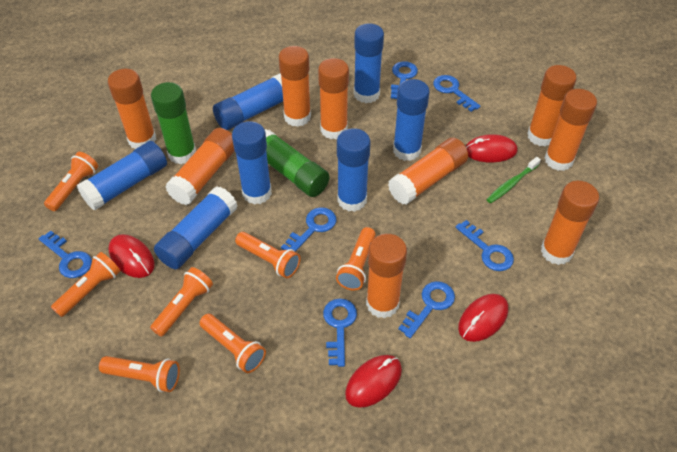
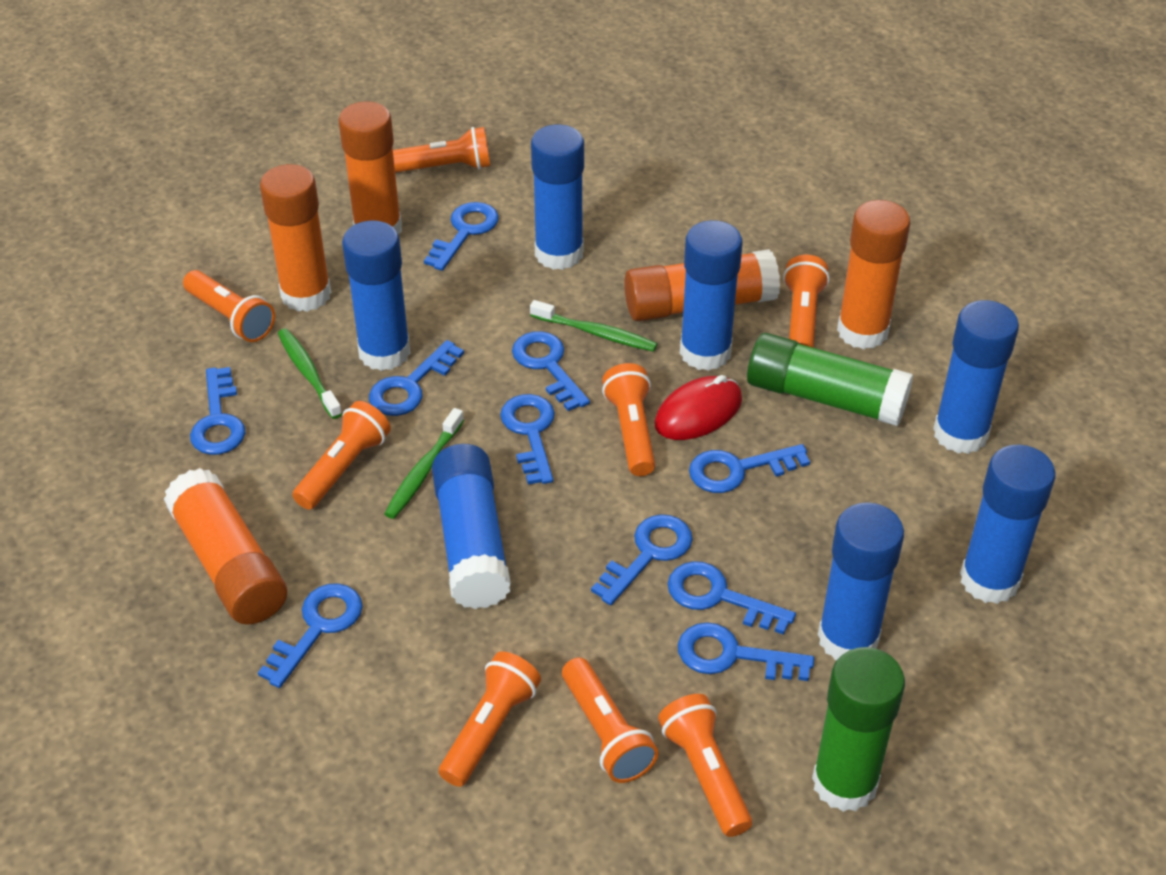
blue key: [39,231,92,278] [281,207,337,252] [323,299,357,367] [391,61,418,99] [398,281,455,338] [433,75,481,112] [455,220,514,271] = 7 -> [190,367,245,455] [258,583,363,688] [369,340,464,416] [424,202,499,271] [500,394,555,485] [512,331,590,411] [591,514,693,605] [668,561,796,635] [678,622,814,681] [689,444,810,493] = 10
green toothbrush: [486,157,541,203] = 1 -> [278,328,342,419] [384,408,464,519] [530,300,657,352] = 3
orange flashlight: [44,152,98,211] [51,252,120,317] [99,356,180,392] [150,267,213,337] [199,314,266,373] [235,232,301,278] [336,227,376,291] = 7 -> [183,270,275,342] [292,401,391,510] [393,127,490,173] [439,651,541,787] [562,657,658,783] [602,363,655,476] [658,694,752,837] [783,255,830,348] = 8
orange glue stick: [108,69,157,149] [165,128,235,205] [279,46,311,127] [318,58,349,139] [366,234,407,319] [388,138,468,205] [527,65,577,146] [541,181,599,265] [544,89,597,171] = 9 -> [163,468,287,625] [260,164,331,312] [338,101,402,235] [624,249,780,321] [837,200,910,349] = 5
red mouse: [109,234,154,278] [345,355,402,408] [458,294,508,342] [465,134,517,162] = 4 -> [654,375,742,440] = 1

